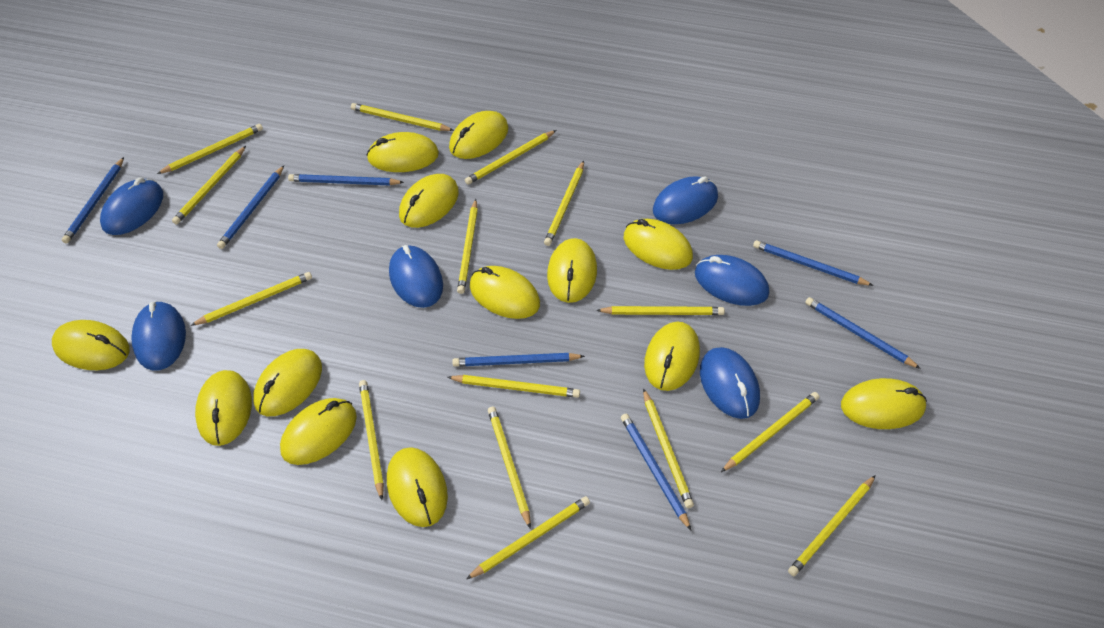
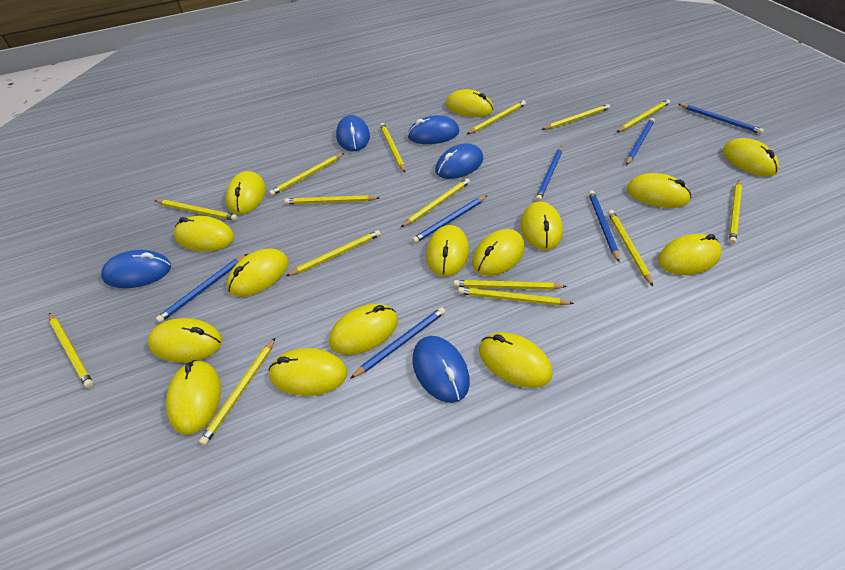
blue mouse: [100,177,163,235] [131,301,186,371] [389,245,443,308] [653,176,718,224] [695,255,769,306] [700,347,760,419] = 6 -> [101,250,171,288] [336,115,370,151] [408,115,459,144] [412,336,470,403] [435,143,483,179] = 5
yellow mouse: [52,320,130,370] [195,370,252,446] [253,349,322,416] [280,398,357,465] [367,132,439,172] [387,447,448,527] [399,174,459,228] [449,111,508,159] [470,266,540,319] [547,238,597,303] [624,219,693,270] [644,322,700,391] [841,378,927,429] = 13 -> [148,318,222,362] [166,360,221,434] [174,216,234,252] [226,171,266,214] [227,249,288,297] [269,348,347,396] [329,304,398,355] [426,225,469,277] [446,89,494,117] [472,229,525,276] [479,332,552,388] [521,201,563,250] [627,173,691,208] [658,234,722,275] [723,138,779,176] = 15

